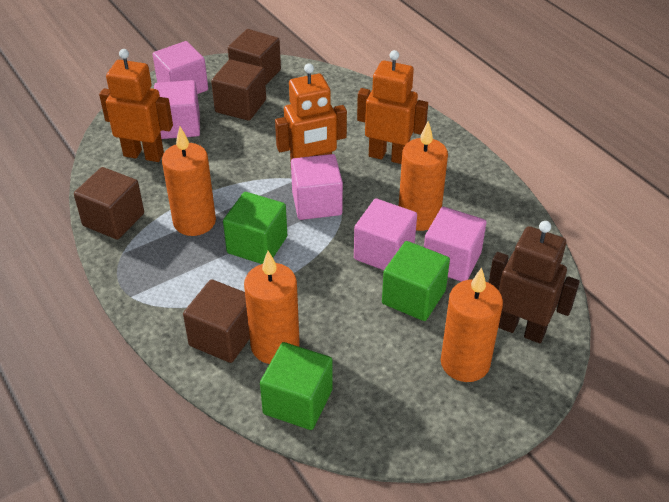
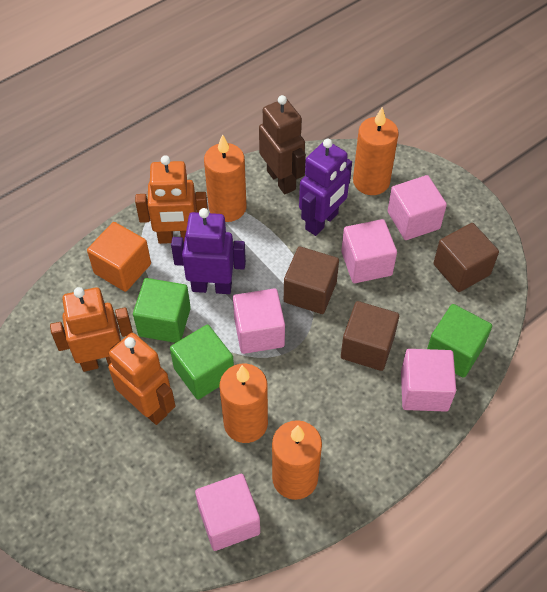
brown cube: [74,167,144,240] [183,279,250,363] [211,59,266,121] [228,29,281,85] = 4 -> [284,246,339,314] [341,301,399,371] [433,223,499,292] = 3
orange cube: none = 0 -> [87,222,151,292] = 1
purple robot: none = 0 -> [171,208,246,294] [299,139,352,236] = 2

